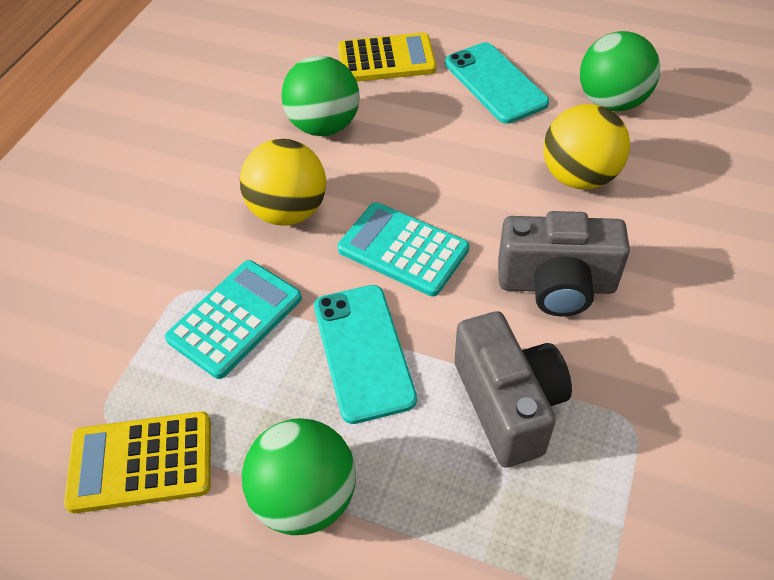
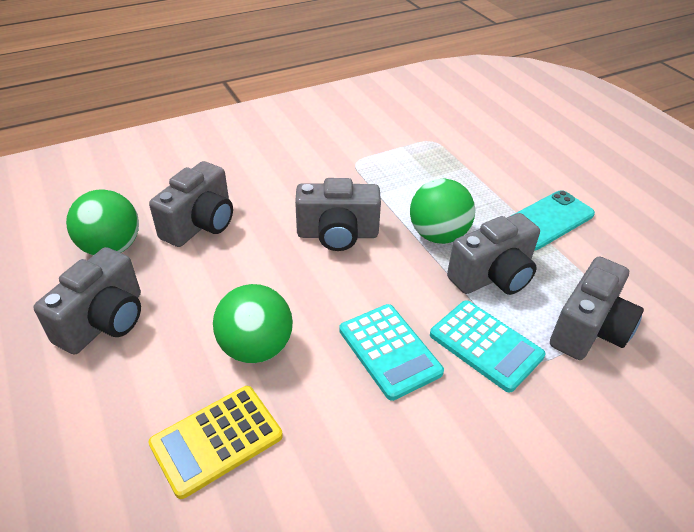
grey camera: [455,311,572,468] [498,211,630,316] = 2 -> [33,247,141,354] [149,161,233,247] [295,178,381,251] [447,213,540,295] [550,257,644,360] = 5
turquoise phone: [314,285,417,424] [445,42,549,124] = 2 -> [511,190,595,250] = 1
yellow ball: [240,139,326,226] [543,104,630,189] = 2 -> none = 0
yellow calculator: [64,411,211,513] [338,33,436,82] = 2 -> [148,386,283,499] = 1

